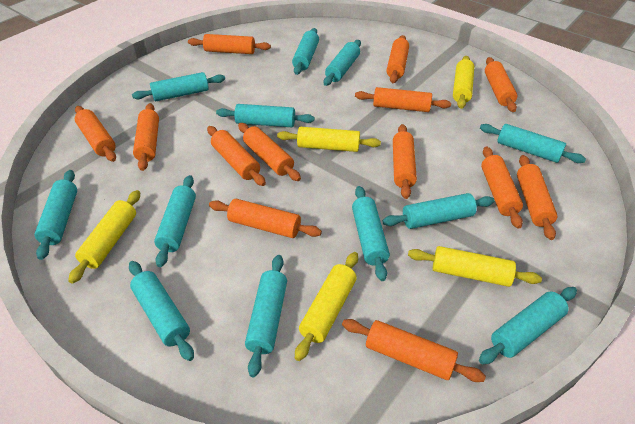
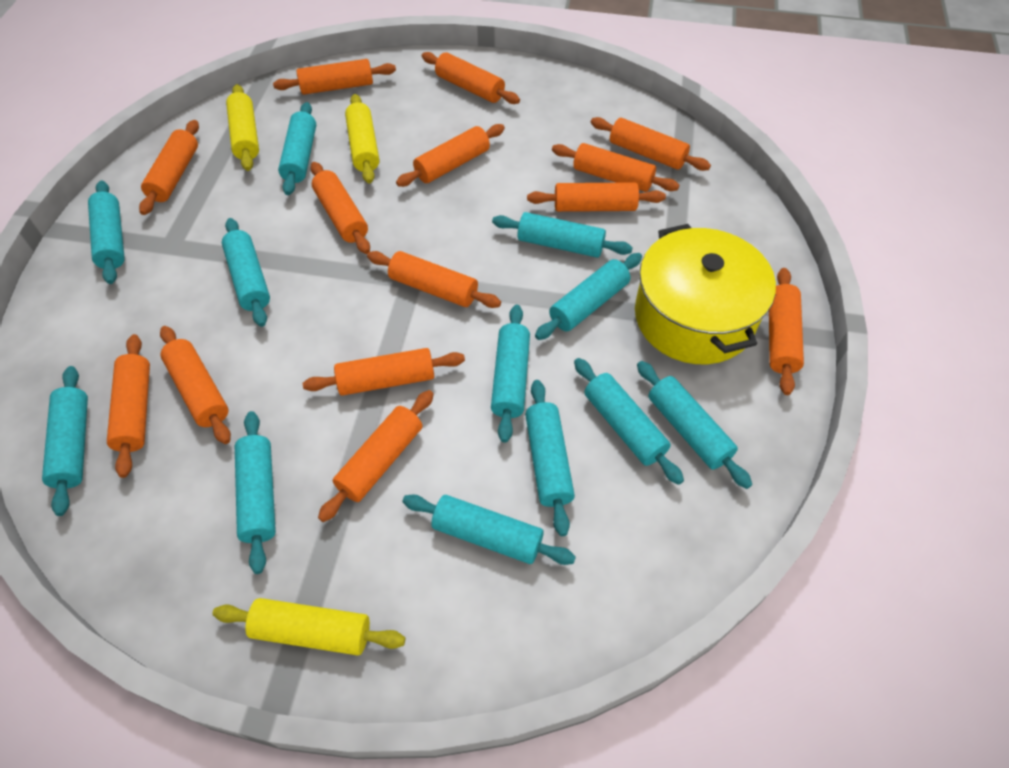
orange rolling pin: [75,106,116,162] [133,103,159,171] [188,34,271,54] [207,126,266,186] [209,199,322,238] [238,123,301,181] [342,319,486,382] [355,87,451,112] [386,35,409,83] [393,124,417,199] [481,146,523,229] [485,57,518,112] [517,155,558,240] = 13 -> [107,334,150,478] [139,120,199,215] [160,326,231,444] [273,59,396,95] [303,348,465,396] [310,162,370,254] [318,390,434,522] [367,251,501,308] [396,124,505,187] [422,52,520,104] [527,182,666,212] [552,143,679,192] [591,117,711,171] [769,268,804,395] = 14
yellow pot: none = 0 -> [635,224,776,364] = 1
yellow rolling pin: [68,190,140,284] [277,127,381,152] [295,252,358,361] [408,246,542,287] [453,56,474,109] = 5 -> [213,598,405,656] [226,84,259,171] [345,94,379,183] = 3

